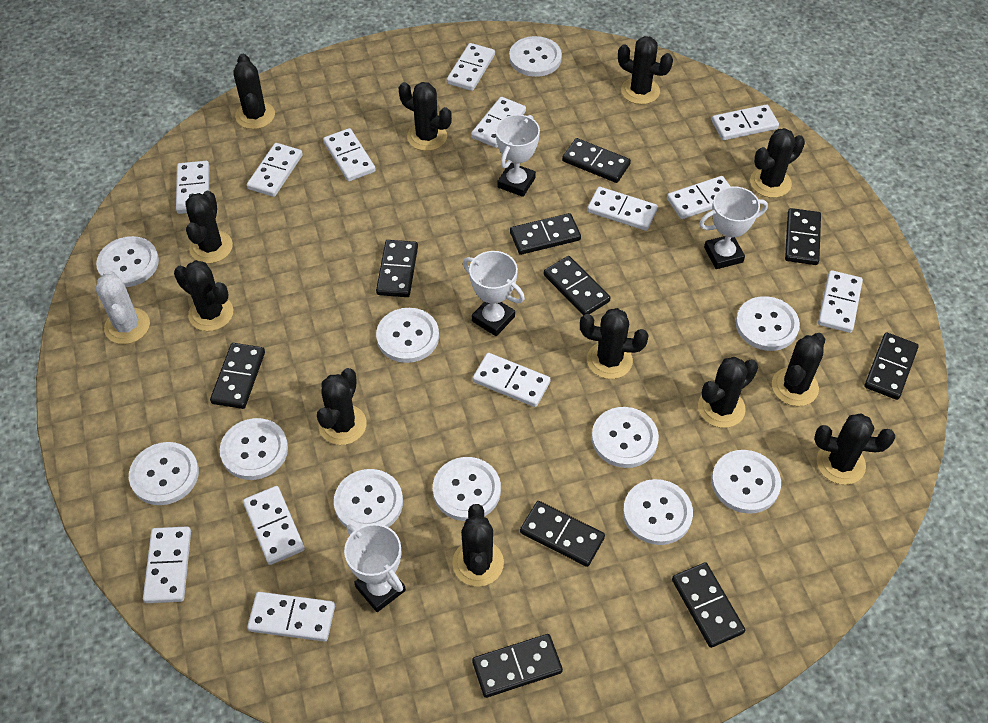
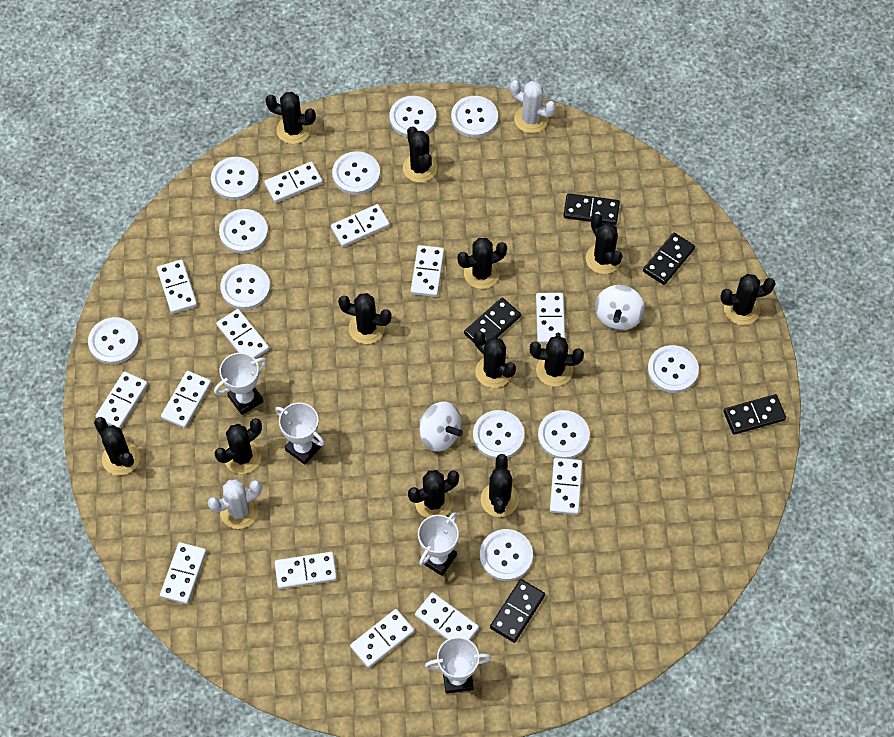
black domino: [210,343,265,409] [376,240,418,297] [472,634,563,698] [510,213,581,255] [520,501,605,567] [544,256,611,315] [562,138,631,183] [672,562,745,648] [785,208,821,265] [864,332,919,400] = 10 -> [464,298,521,342] [490,579,545,643] [564,193,620,225] [643,233,695,285] [724,394,786,435] = 5
white cactus: [96,270,150,344] = 1 -> [208,479,262,529] [510,80,556,133] = 2
white spinning top: none = 0 -> [419,402,463,452] [595,285,645,330] = 2

